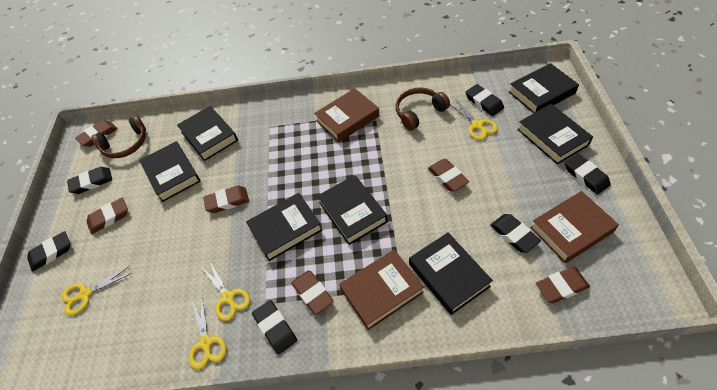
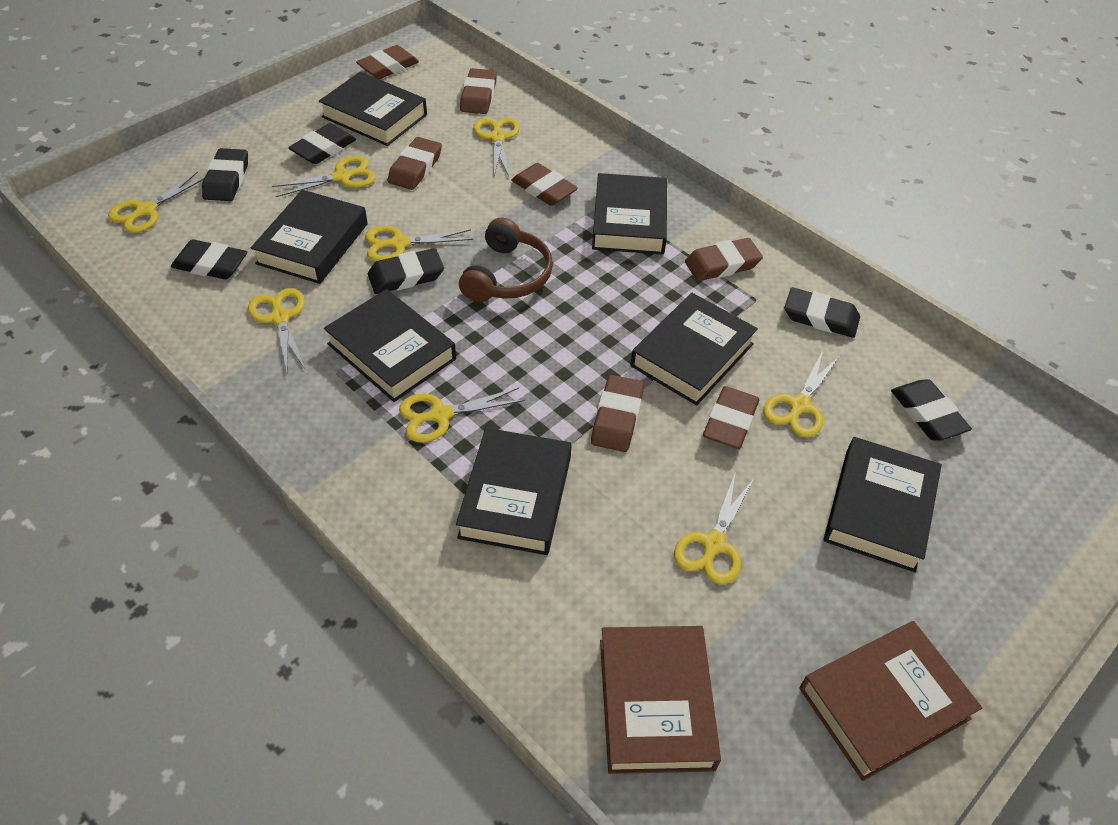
brown book: [314,88,380,142] [339,250,424,330] [530,191,619,263] = 3 -> [600,626,721,774] [799,621,982,781] = 2
brown eraser: [75,120,118,147] [87,198,128,234] [203,186,249,213] [291,270,334,315] [428,159,469,192] [536,267,590,303] = 6 -> [356,45,419,79] [388,137,442,190] [460,68,497,114] [511,163,578,206] [591,375,644,452] [685,238,763,281] [703,386,759,449] = 7
brown headphones: [91,115,146,158] [396,87,450,131] = 2 -> [459,218,553,302] = 1
yellow scissors: [61,265,132,316] [189,297,227,370] [200,260,250,321] [450,100,498,140] = 4 -> [108,171,205,233] [248,288,305,371] [272,156,376,197] [365,226,473,262] [399,388,525,443] [474,117,520,176] [674,471,754,585] [763,350,840,438] = 8

